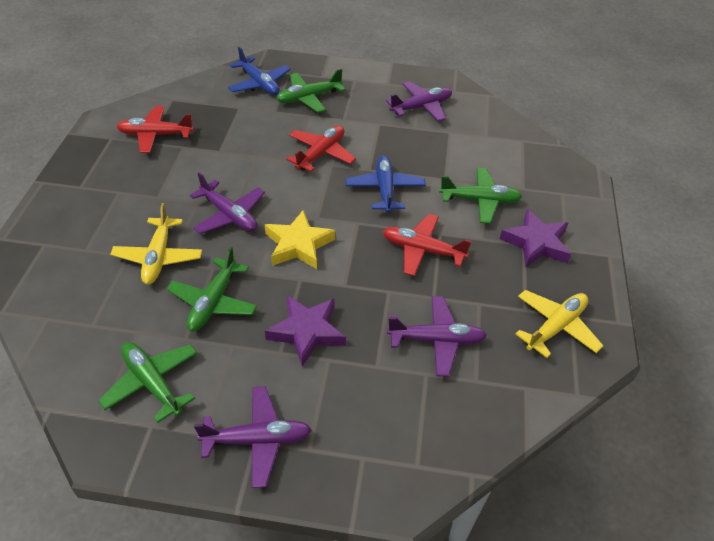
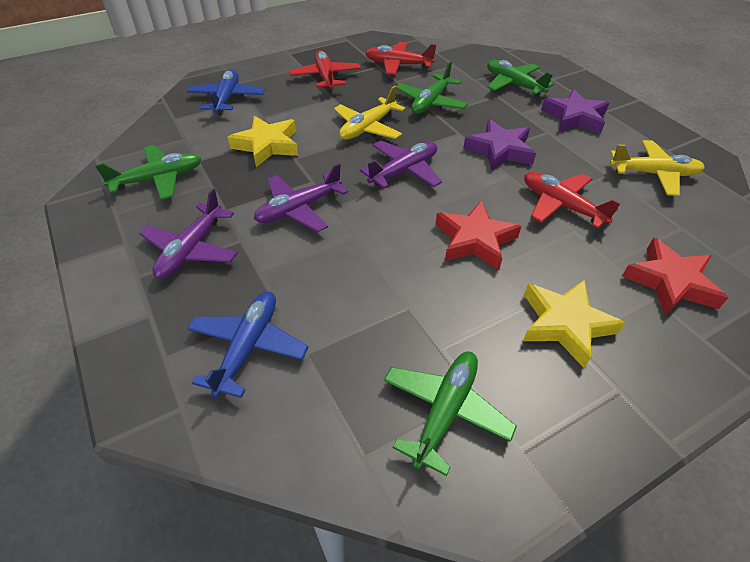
purple plane: [190,173,265,234] [194,386,312,488] [386,81,452,122] [387,296,487,377] = 4 -> [139,189,238,279] [254,163,348,232] [360,141,442,188] = 3
red star: none = 0 -> [435,201,521,270] [622,238,728,315] = 2
yellow star: [265,210,335,269] = 1 -> [227,116,298,167] [523,280,625,368] = 2

